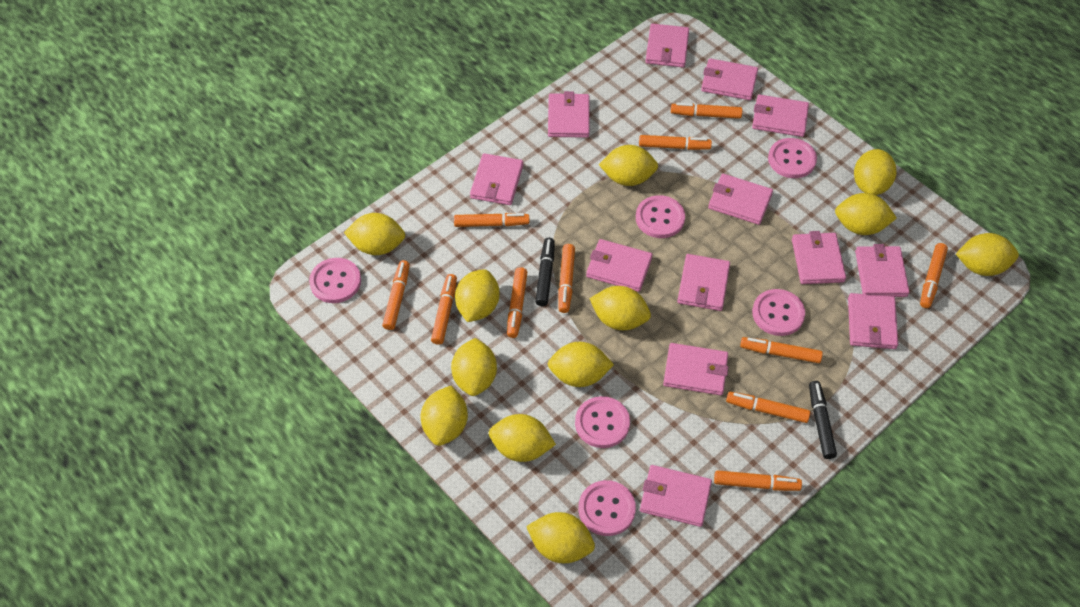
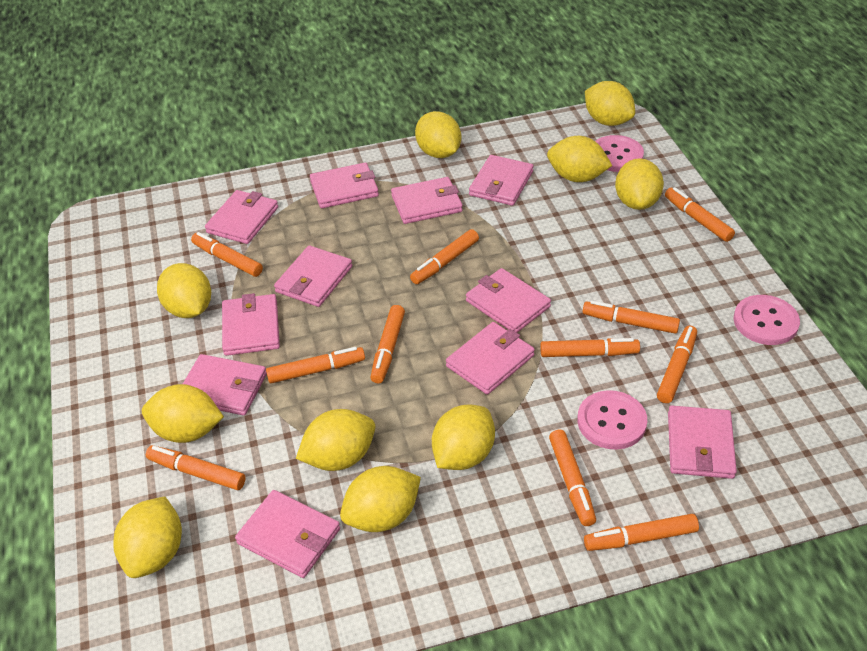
black marker: [535,238,555,306] [809,381,837,459] = 2 -> none = 0
pink button: [309,258,361,303] [575,396,630,448] [579,480,636,536] [636,195,685,238] [752,289,805,336] [768,138,817,178] = 6 -> [577,390,647,450] [595,135,644,172] [734,295,800,345] = 3
pink wallet: [470,153,523,205] [548,91,590,138] [586,239,652,292] [640,465,712,527] [645,24,689,67] [663,343,729,395] [677,254,730,311] [701,58,758,100] [708,174,773,225] [752,95,809,137] [792,231,846,284] [848,293,898,349] [855,244,910,297] = 13 -> [183,354,267,416] [205,190,278,244] [222,293,280,356] [235,490,340,578] [274,245,352,307] [310,163,379,208] [391,177,463,224] [446,322,535,395] [466,268,551,333] [469,155,534,206] [668,406,737,479] = 11
yellow lemon: [344,213,405,255] [421,386,468,446] [451,338,497,396] [455,269,499,322] [489,414,556,462] [526,512,595,563] [548,342,614,387] [589,286,651,330] [599,145,658,186] [835,193,897,235] [854,149,897,195] [956,233,1019,276] = 12 -> [113,497,182,578] [142,384,224,443] [157,263,211,318] [296,409,375,471] [340,466,421,532] [415,111,461,158] [432,404,495,470] [547,136,612,182] [585,81,635,126] [615,158,664,210] = 10

